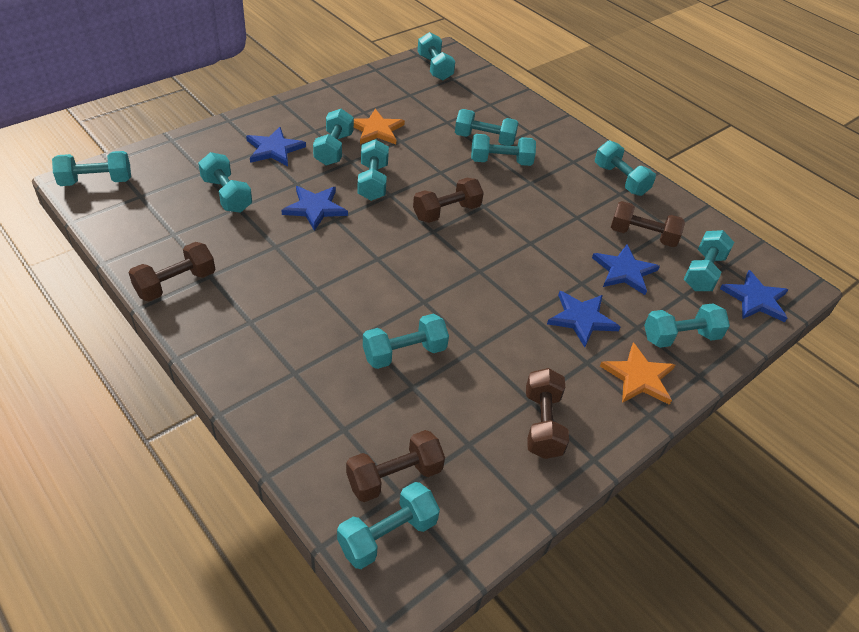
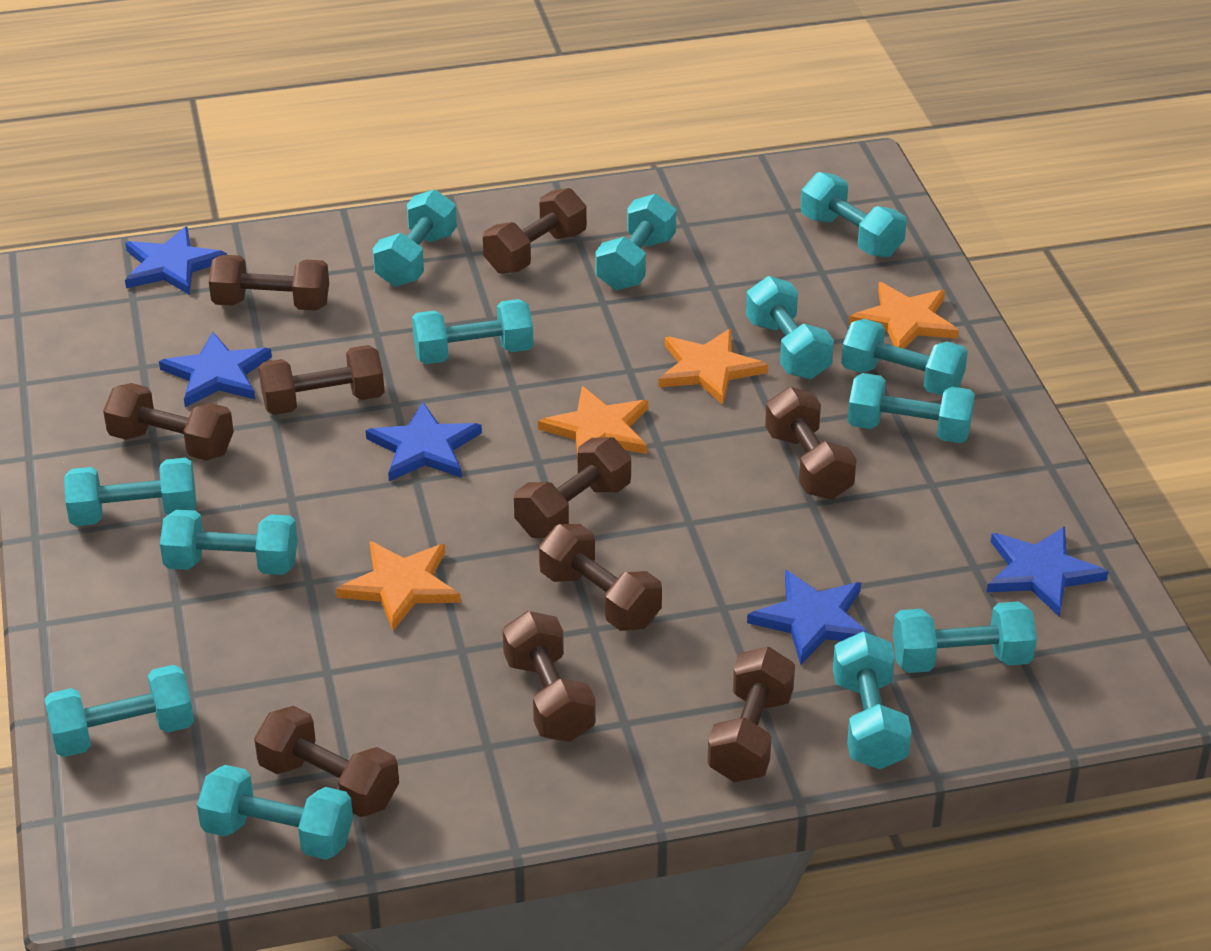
brown dumbbell: [129,242,215,301] [346,430,445,502] [413,178,484,223] [526,368,569,459] [611,201,685,247] = 5 -> [103,383,234,461] [209,255,329,311] [254,706,399,817] [259,345,385,415] [483,188,587,274] [503,611,596,742] [514,437,631,538] [539,524,662,631] [707,647,795,782] [765,387,857,500] = 10
orange star: [354,109,405,144] [600,342,675,405] = 2 -> [336,541,461,631] [538,386,648,462] [658,329,768,405] [849,282,959,349] = 4
turquoise dumbbell: [52,151,131,186] [198,152,252,213] [313,109,354,166] [337,482,440,569] [358,139,389,201] [363,314,449,369] [418,32,455,81] [455,109,519,146] [471,134,536,166] [595,140,656,196] [644,303,730,348] [684,230,734,291] = 12 -> [44,665,194,757] [64,458,197,526] [160,510,298,575] [197,765,353,860] [373,190,457,287] [412,299,533,364] [596,194,676,290] [746,276,834,379] [801,172,906,258] [833,632,912,769] [841,319,968,396] [848,373,975,443] [893,601,1037,673] = 13

